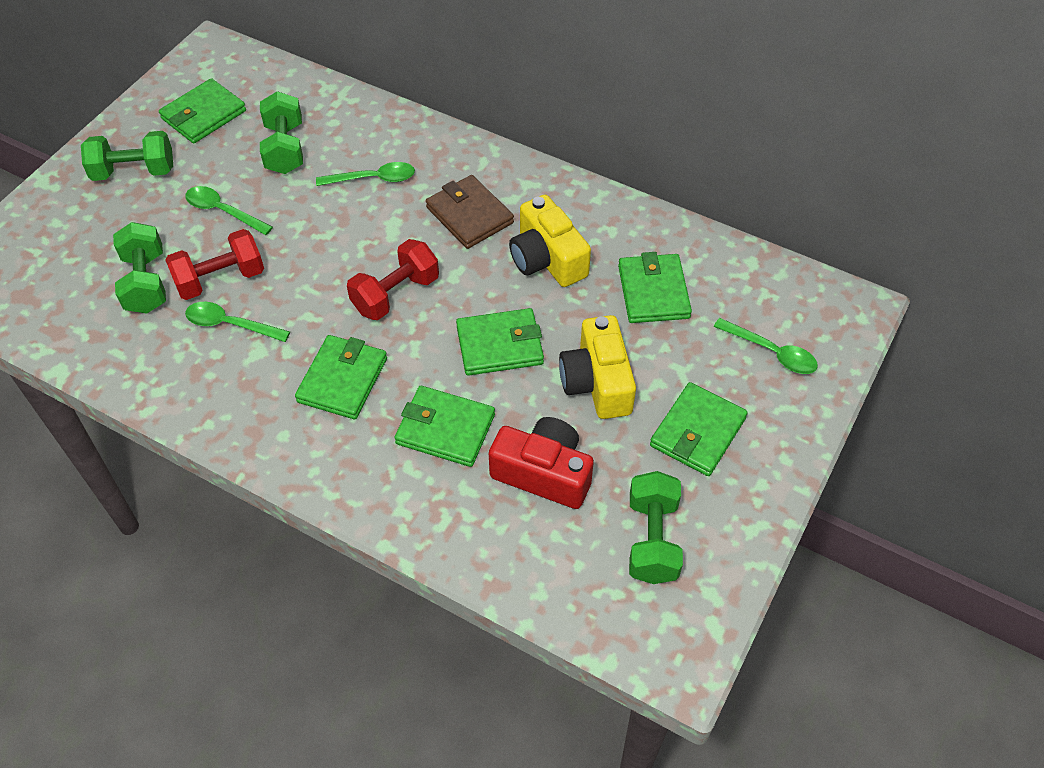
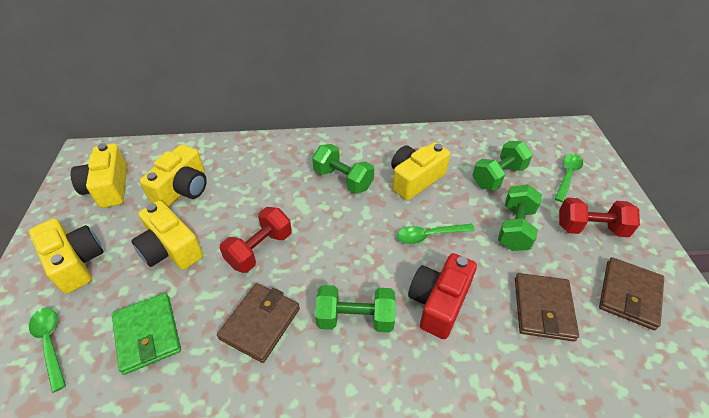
brown wallet: [426,175,514,249] = 1 -> [217,283,300,363] [515,273,579,341] [599,257,664,330] = 3
green spoon: [185,186,273,235] [185,302,290,342] [316,162,415,186] [714,318,818,374] = 4 -> [29,308,66,393] [397,224,475,244] [555,154,583,202] = 3
green wallet: [159,78,246,144] [295,335,387,419] [394,386,495,467] [456,308,544,376] [618,252,692,323] [650,382,748,476] = 6 -> [112,293,181,375] = 1
yellow camera: [509,195,591,287] [559,315,636,419] = 2 -> [29,219,104,294] [70,143,127,208] [131,201,203,270] [140,144,207,207] [391,142,450,200] = 5

